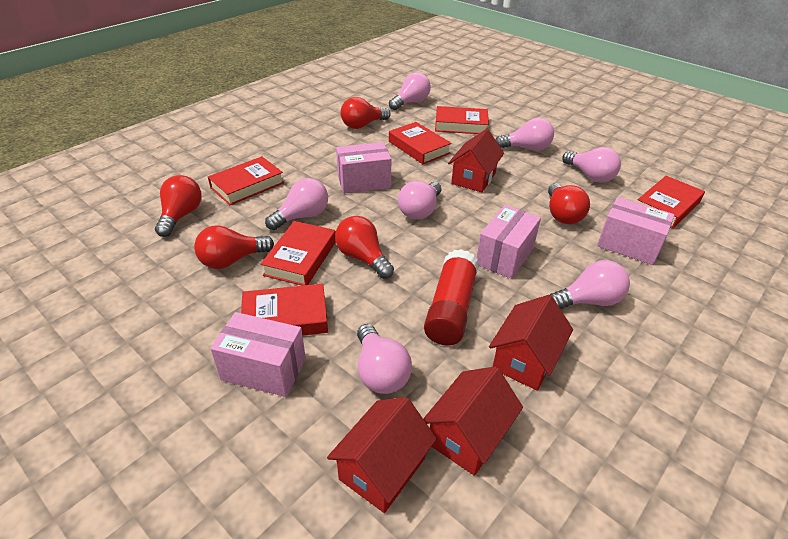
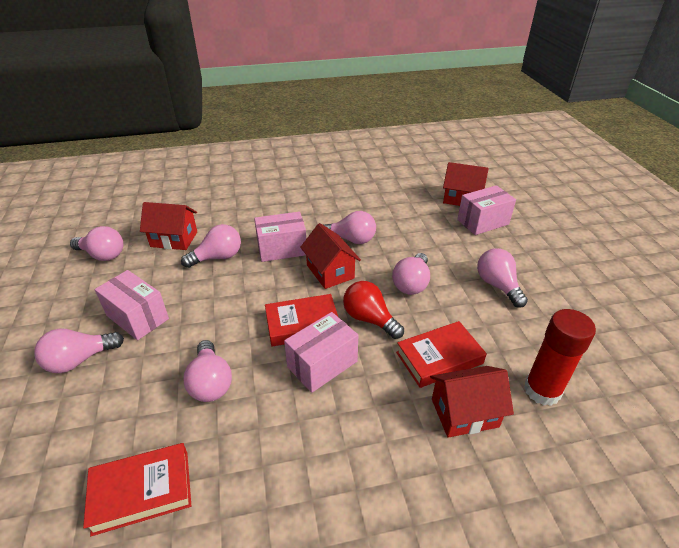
red book: [208,156,284,205] [241,284,328,336] [261,221,336,286] [389,122,451,164] [435,106,489,134] [638,176,705,228] = 6 -> [83,443,191,536] [265,294,338,346] [396,321,487,388] = 3
red light bulb: [155,175,202,237] [194,225,274,269] [335,216,394,279] [340,97,391,129] [548,183,590,224] = 5 -> [343,281,404,339] = 1

